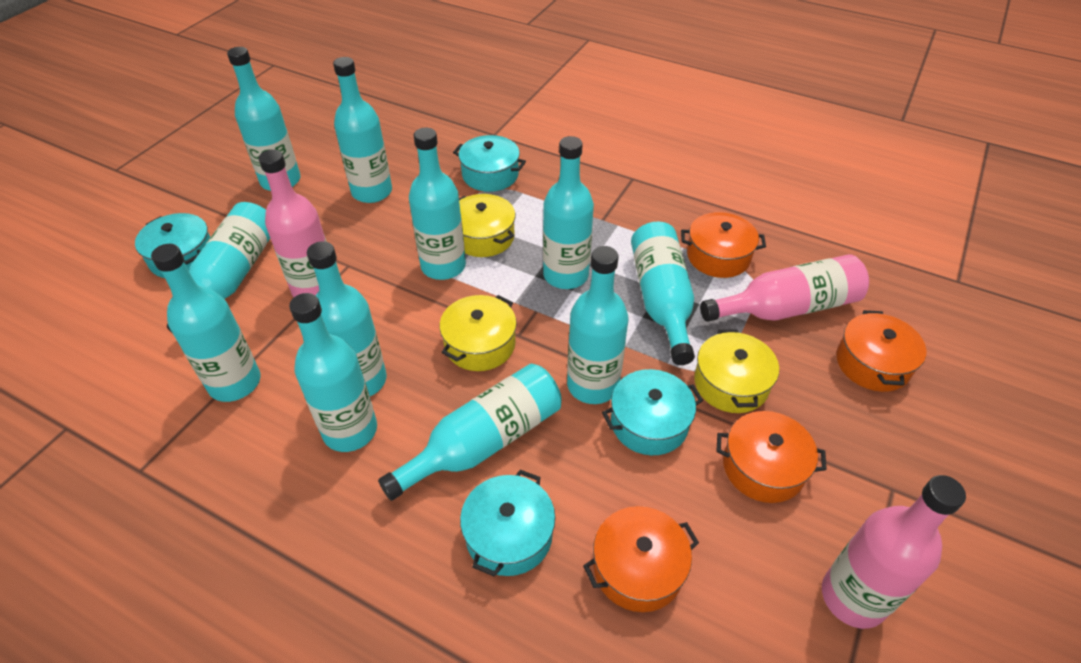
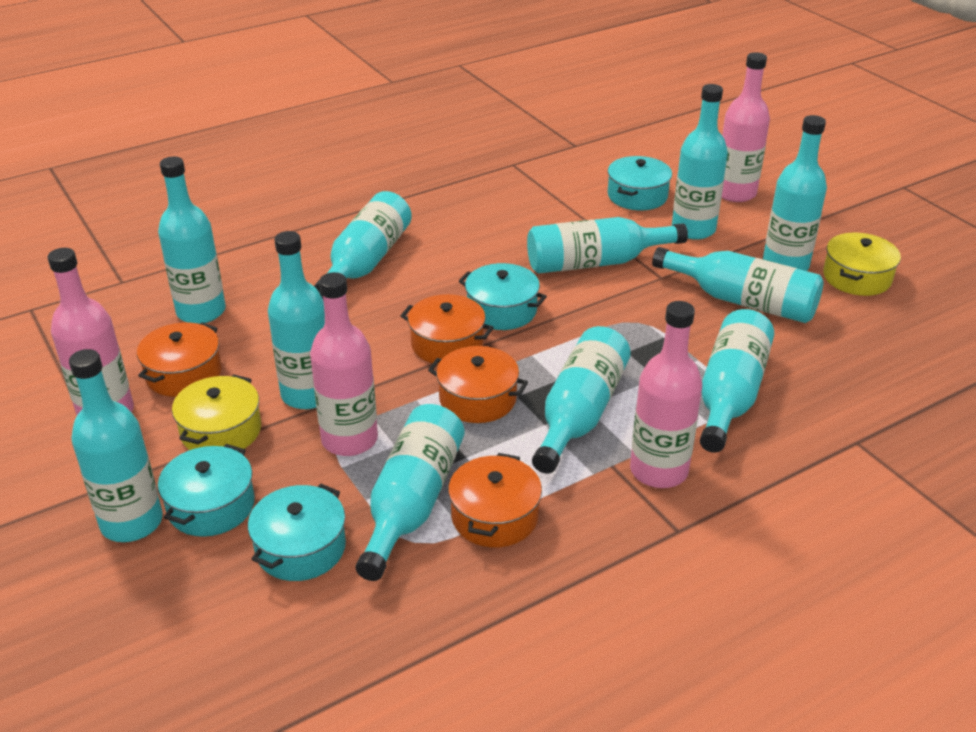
pink bottle: [259,150,327,297] [700,254,869,322] [822,475,966,629] = 3 -> [48,248,134,415] [310,272,378,456] [630,301,702,488] [721,52,770,202] = 4
yellow pot: [440,295,517,371] [459,194,515,257] [694,329,779,413] = 3 -> [172,374,261,450] [823,232,901,296] = 2

